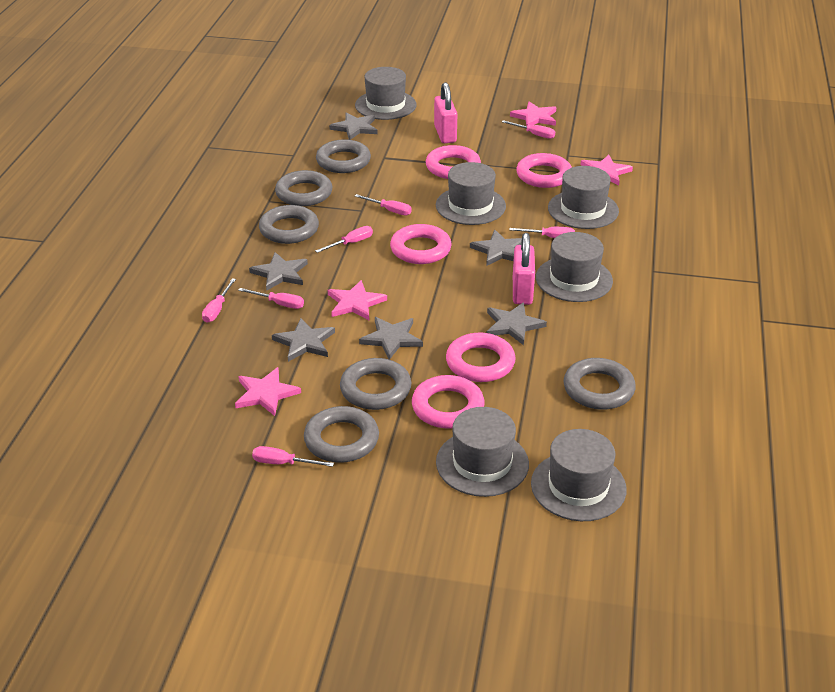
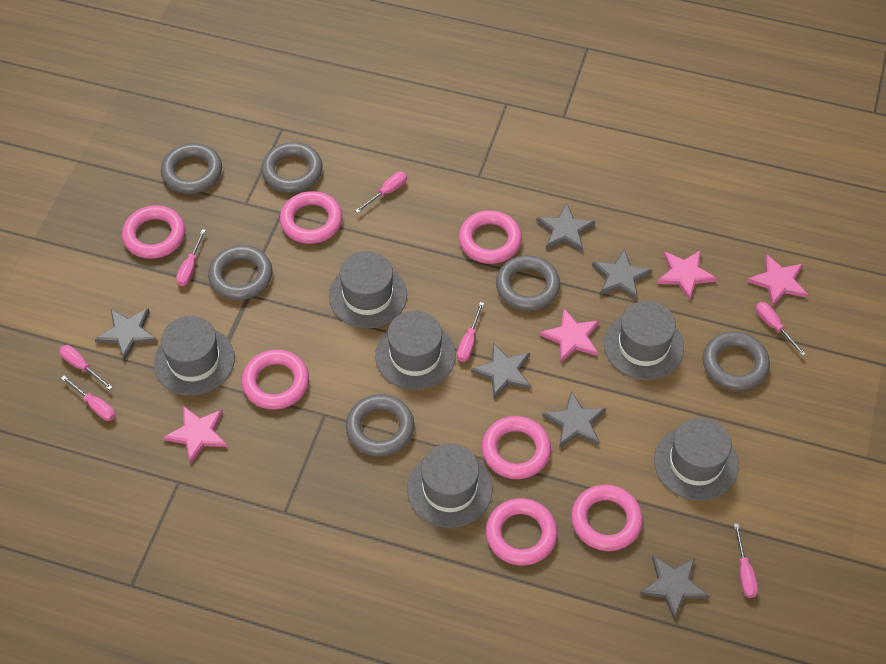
pink padlock: [434,82,457,143] [513,233,535,305] = 2 -> none = 0
pink ring: [390,224,452,264] [412,375,484,429] [426,145,481,179] [446,333,516,382] [516,153,572,188] = 5 -> [122,205,185,259] [242,350,309,410] [280,191,342,244] [459,210,522,264] [482,416,551,479] [486,498,558,566] [571,485,643,551] = 7

